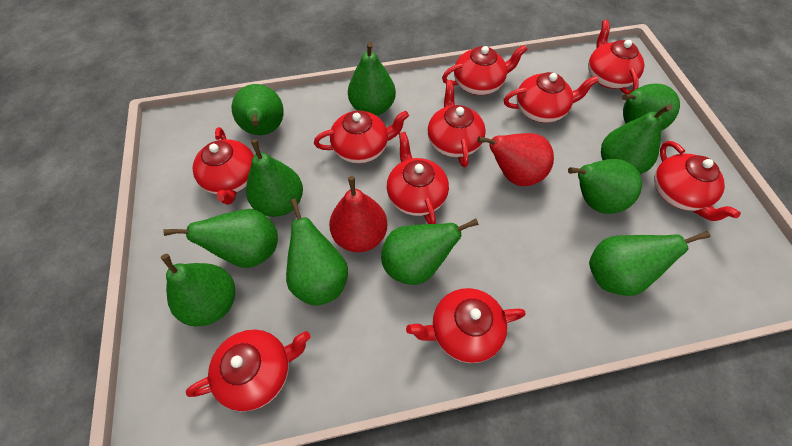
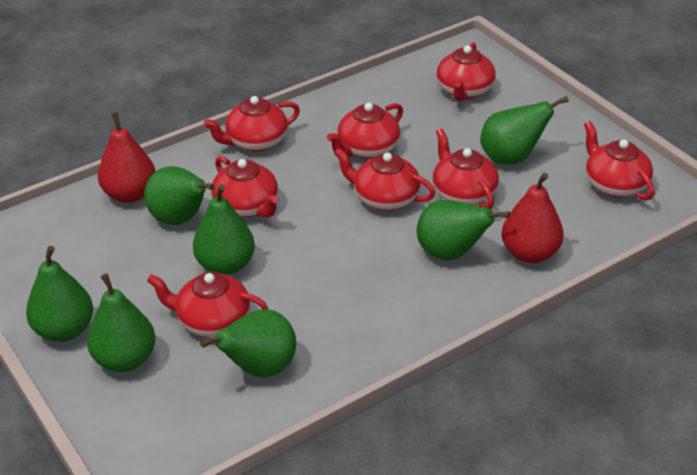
green pear: [161,254,235,326] [163,209,278,268] [232,84,284,135] [246,139,303,217] [286,199,348,306] [348,41,396,116] [381,219,479,285] [568,159,642,214] [589,231,710,296] [601,104,672,174] [622,83,680,131] = 11 -> [26,246,93,342] [87,273,156,372] [144,166,215,225] [193,184,255,275] [200,309,296,377] [417,200,510,260] [480,96,569,165] = 7
red teapot: [186,329,311,411] [193,127,254,205] [314,111,409,163] [386,132,449,224] [406,288,526,363] [427,80,486,167] [442,45,528,95] [504,72,599,123] [588,20,644,94] [654,141,741,221] = 10 -> [147,272,268,337] [204,96,300,152] [211,156,279,218] [327,103,403,159] [334,148,435,211] [432,129,499,209] [436,42,496,101] [584,121,655,200] = 8

